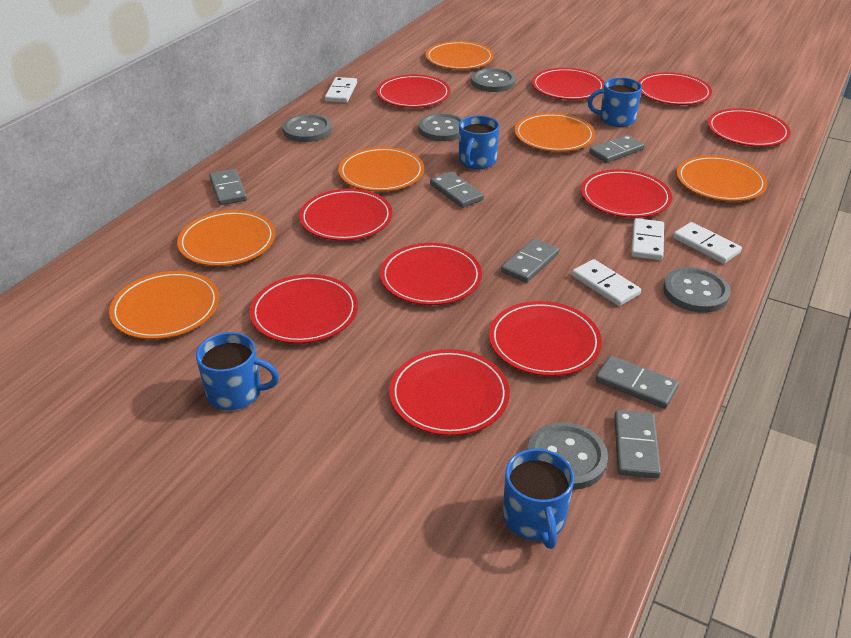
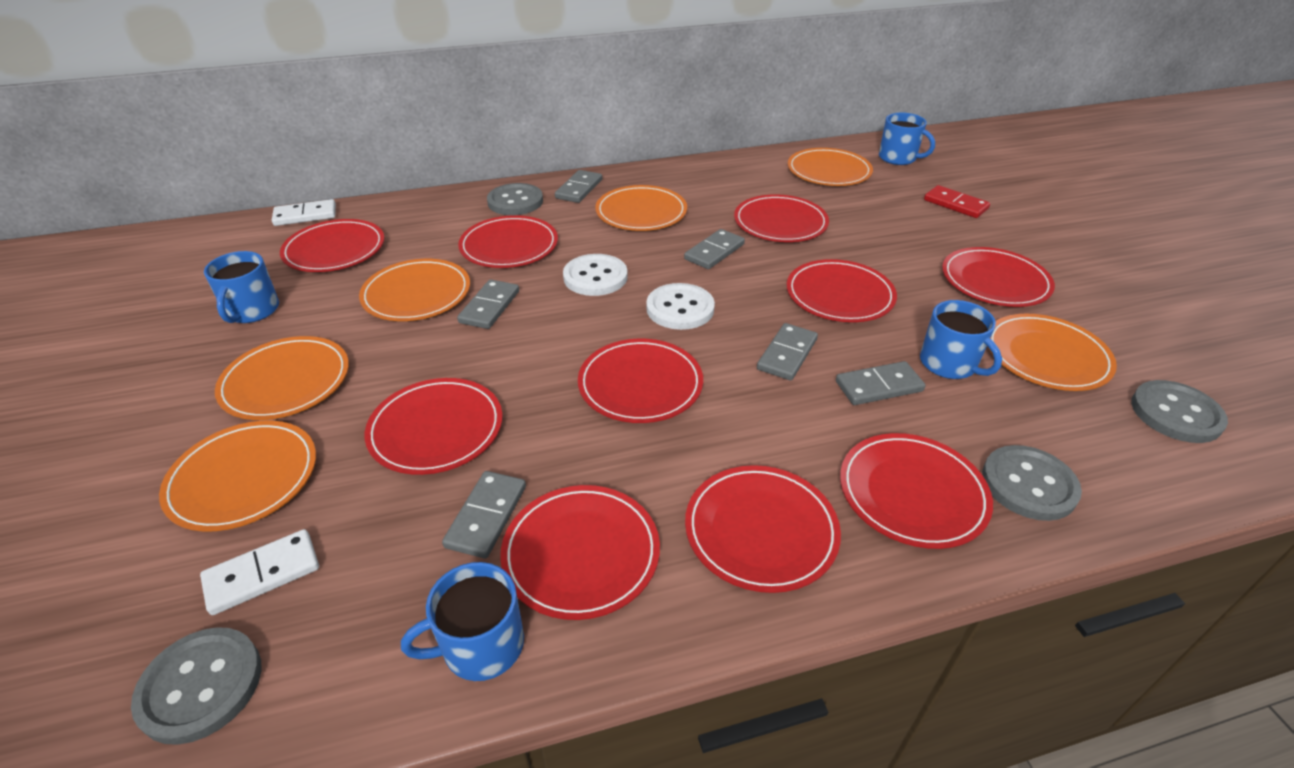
grey button: [283,114,332,142] [418,113,463,141] [471,68,516,92] [527,422,608,490] [663,267,731,313] = 5 -> [131,627,262,745] [487,183,543,215] [982,445,1082,521] [1131,380,1228,443] = 4
red domino: none = 0 -> [924,185,990,218] = 1
white button: none = 0 -> [563,254,628,296] [646,283,715,330] = 2
white domino: [325,77,357,103] [572,259,641,306] [631,218,664,260] [673,222,742,264] = 4 -> [200,529,319,615] [272,199,336,226] = 2

